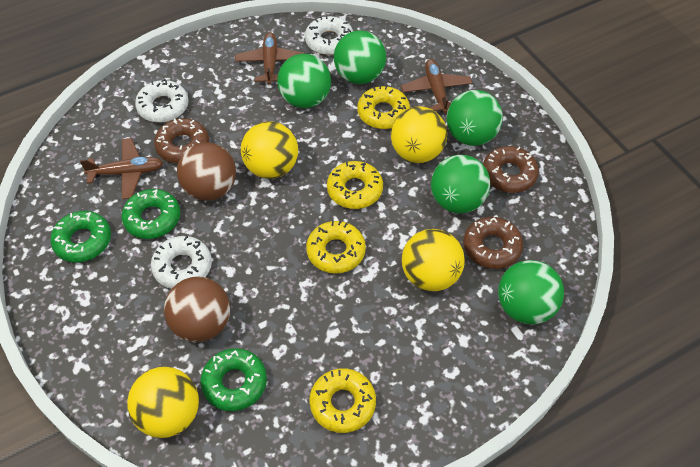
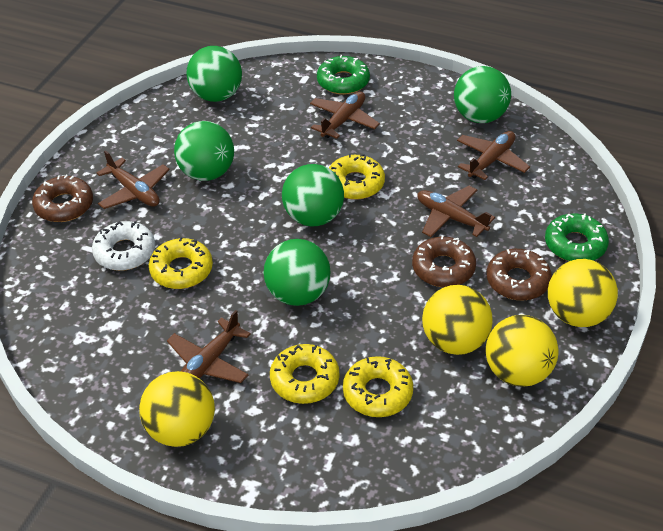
brown ball: [164,277,230,342] [177,142,236,201] = 2 -> none = 0
brown plane: [80,138,163,199] [235,32,305,85] [401,59,472,113] = 3 -> [97,150,170,209] [167,310,251,383] [310,91,380,139] [417,186,495,237] [457,131,530,180] = 5
green donut: [50,211,111,262] [122,189,180,239] [200,348,267,411] = 3 -> [317,55,370,95] [545,213,609,261] = 2
white donut: [135,79,189,123] [151,236,212,289] [305,15,353,55] = 3 -> [92,221,155,271] = 1

